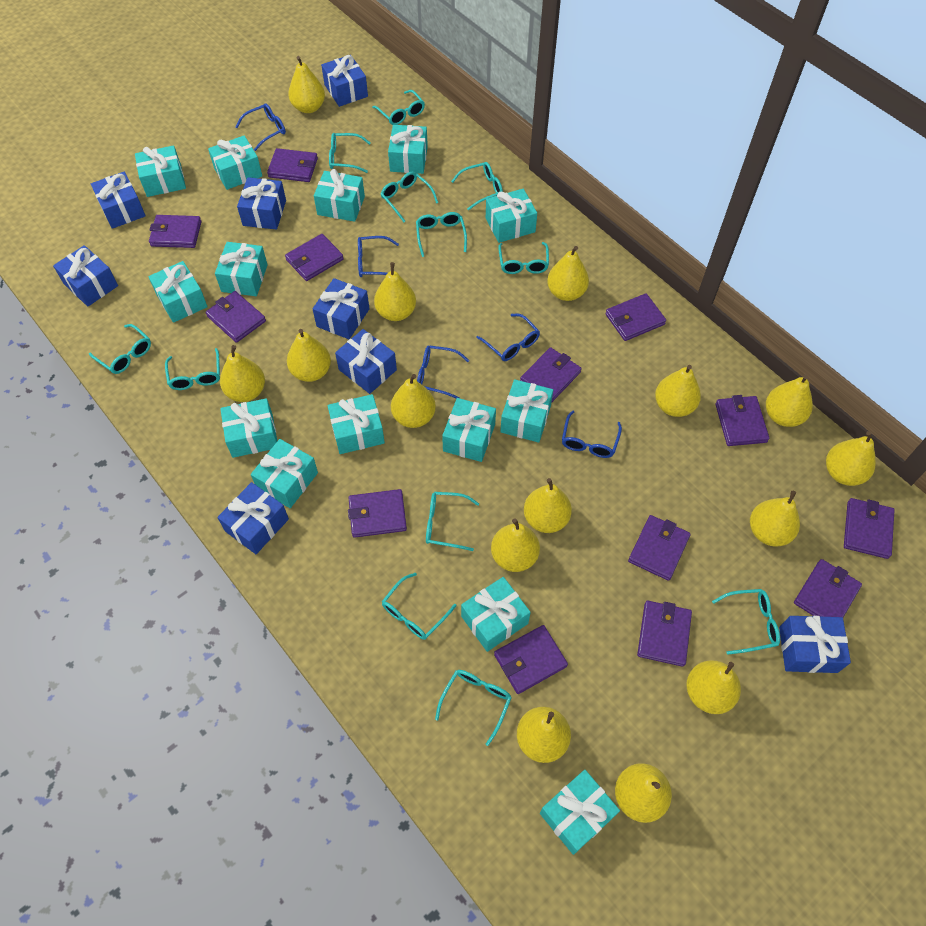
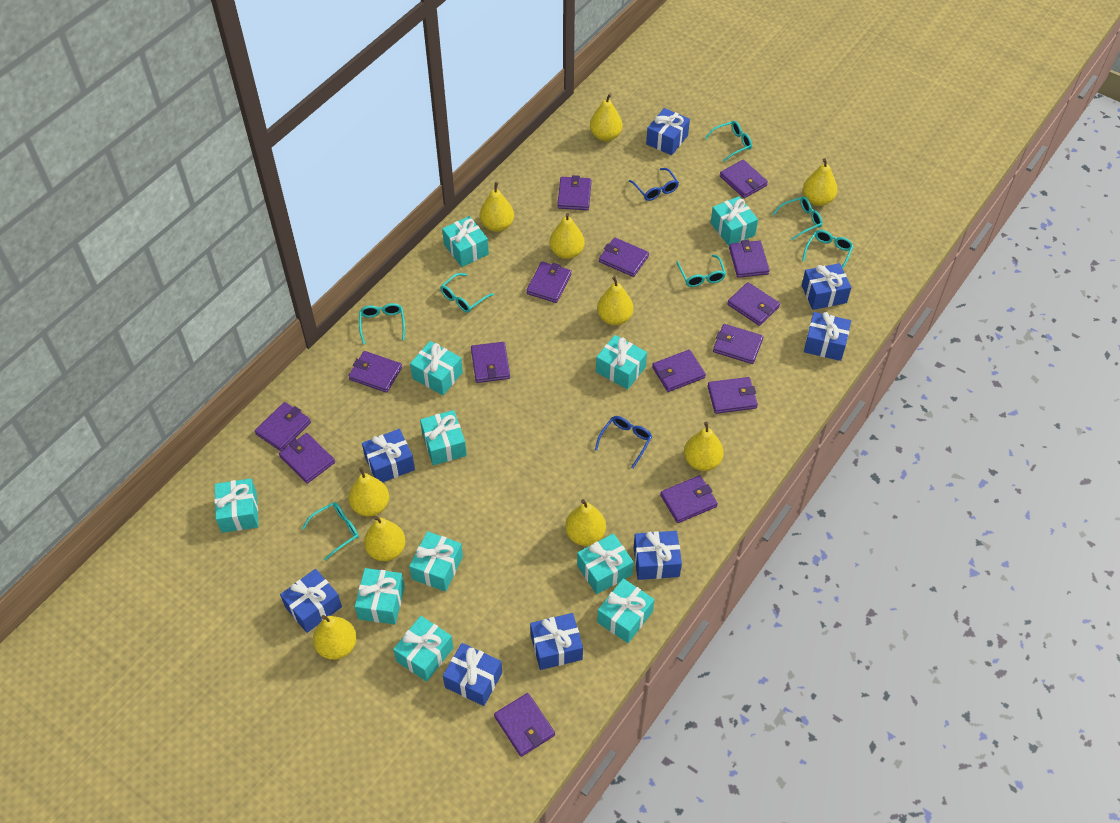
blue glasses: [235,103,286,151] [358,236,399,277] [417,345,469,399] [476,313,540,361] [562,411,622,458] = 5 -> [595,416,652,469] [629,168,679,201] = 2
purple wallet: [149,215,202,248] [206,291,266,343] [267,148,318,182] [285,234,344,281] [348,489,407,538] [494,625,568,694] [520,347,581,403] [605,293,666,341] [628,515,691,581] [637,601,692,667] [715,395,769,446] [794,559,862,617] [844,498,895,559] = 13 -> [255,402,311,451] [279,433,335,484] [348,351,402,393] [471,342,510,383] [494,693,555,757] [526,262,571,303] [557,175,591,210] [599,237,649,277] [652,350,706,392] [660,475,718,523] [707,377,758,414] [713,324,763,364] [720,160,768,198] [727,282,780,326] [729,240,770,278] = 15
turquoise gift: [135,145,186,197] [148,261,208,323] [208,135,262,190] [215,242,268,296] [220,398,277,458] [251,439,318,508] [314,169,365,222] [327,394,385,454] [388,125,428,174] [442,398,496,462] [461,577,531,652] [486,189,537,243] [500,379,553,443] [540,770,620,855] = 14 -> [215,479,259,533] [355,568,405,624] [393,616,454,682] [409,531,463,592] [410,341,463,395] [420,410,467,465] [442,216,489,267] [577,533,634,594] [596,335,647,390] [597,579,655,643] [711,196,758,246] = 11
turquoise glasses: [89,324,151,374] [165,348,220,390] [329,133,371,173] [372,90,425,125] [381,172,438,222] [382,573,457,640] [416,212,467,257] [426,492,479,551] [435,670,512,746] [451,162,503,210] [498,242,549,274] [712,589,780,655] = 12 -> [302,502,359,561] [359,303,405,345] [440,273,494,313] [676,255,726,287] [705,121,752,162] [772,196,823,240] [802,230,854,268] = 7
yellow pear: [220,345,265,402] [287,329,331,382] [288,56,325,113] [374,262,416,321] [391,374,436,428] [491,518,540,572] [517,707,571,763] [524,478,572,533] [547,246,589,301] [615,763,672,823] [655,365,701,417] [686,660,741,714] [750,491,800,547] [766,375,813,427] [826,431,876,486] = 15 -> [313,615,357,660] [349,467,389,517] [364,516,406,561] [480,182,514,232] [550,213,585,259] [565,499,606,546] [590,93,622,141] [597,276,633,325] [684,422,724,471] [803,158,837,206] = 10

